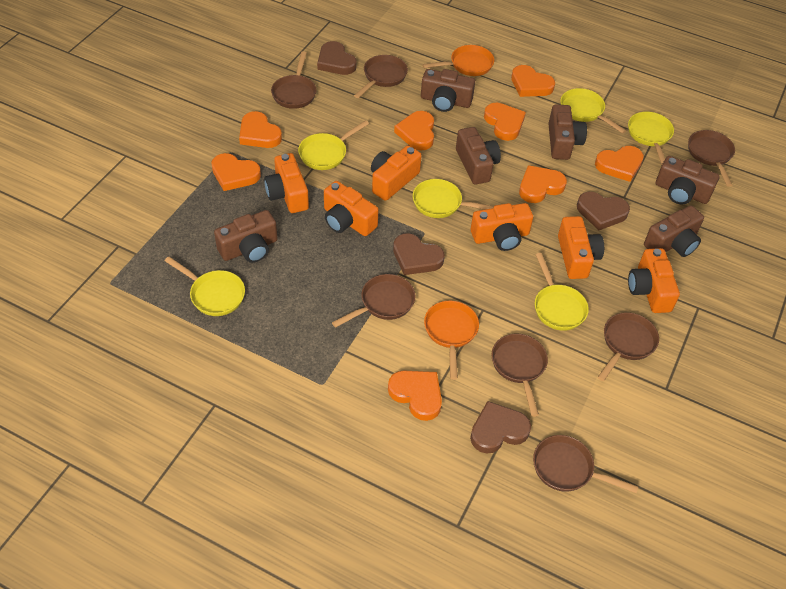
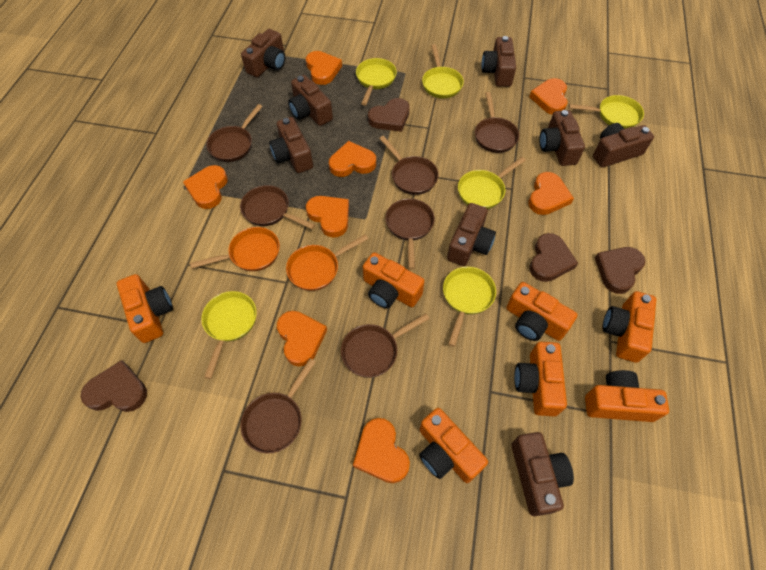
brown camera: [214,210,278,263] [421,69,475,112] [456,127,501,185] [548,104,587,160] [644,205,704,257] [656,156,719,205] = 6 -> [241,29,285,77] [269,117,313,173] [288,75,333,126] [447,203,496,266] [482,36,516,87] [511,432,574,516] [539,110,585,166] [593,123,654,167] = 8
orange camera: [264,153,309,213] [324,181,379,236] [371,146,422,201] [471,203,533,251] [558,216,604,279] [628,248,680,313] = 6 -> [117,274,173,343] [363,252,424,309] [419,408,488,483] [506,282,577,341] [514,342,567,416] [585,370,669,422] [602,291,656,363] = 7

